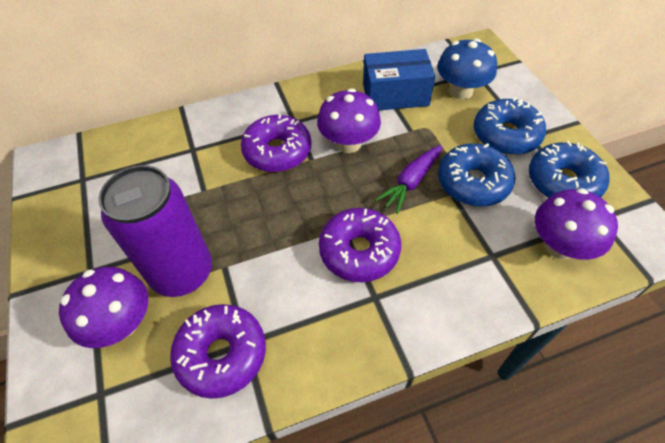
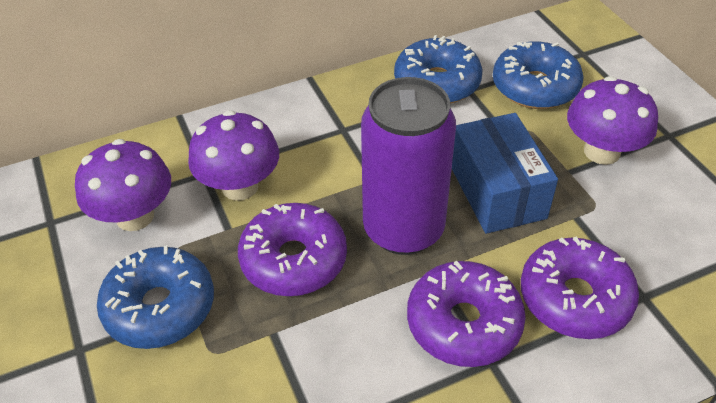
blue mushroom: [437,38,497,100] = 1 -> none = 0
purple carrot: [375,145,442,214] = 1 -> none = 0

